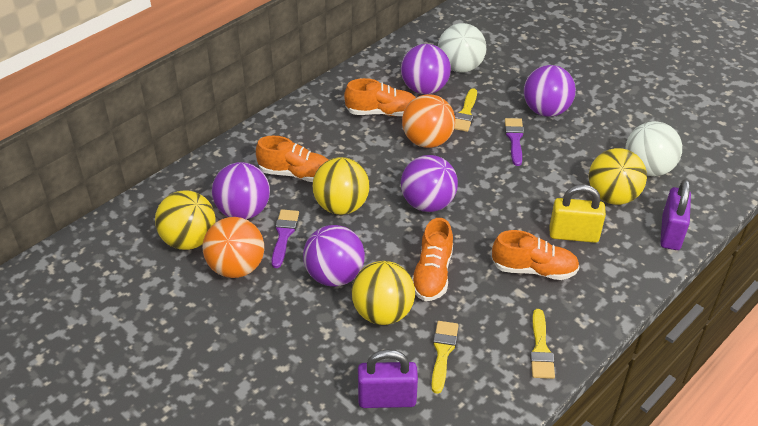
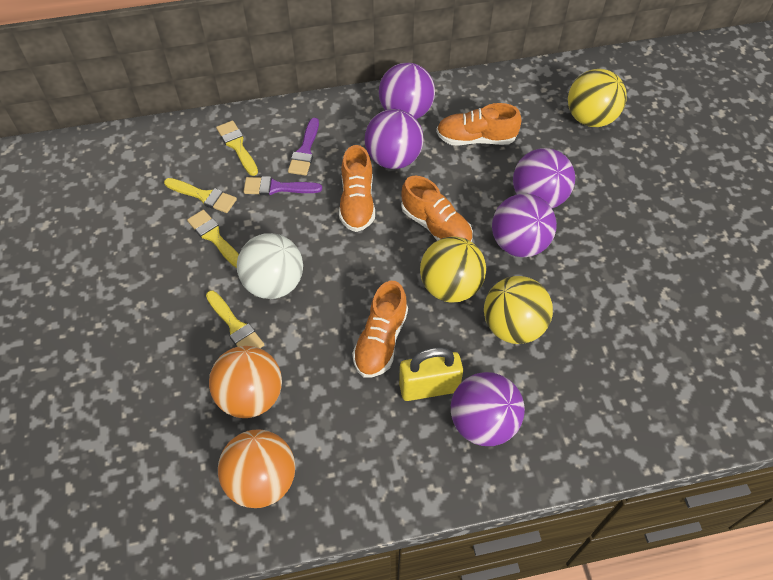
purple padlock: [358,349,418,408] [660,179,691,250] = 2 -> none = 0
white ball: [438,23,486,73] [626,121,682,176] = 2 -> [237,233,303,299] = 1
yellow ball: [155,190,216,250] [312,157,370,215] [351,261,415,325] [589,148,647,205] = 4 -> [420,236,486,302] [484,276,553,344] [568,69,627,127] = 3
yellow brush: [431,321,459,394] [454,88,477,132] [530,309,555,379] = 3 -> [164,178,237,213] [187,210,239,268] [206,291,264,348] [216,120,258,176] = 4

